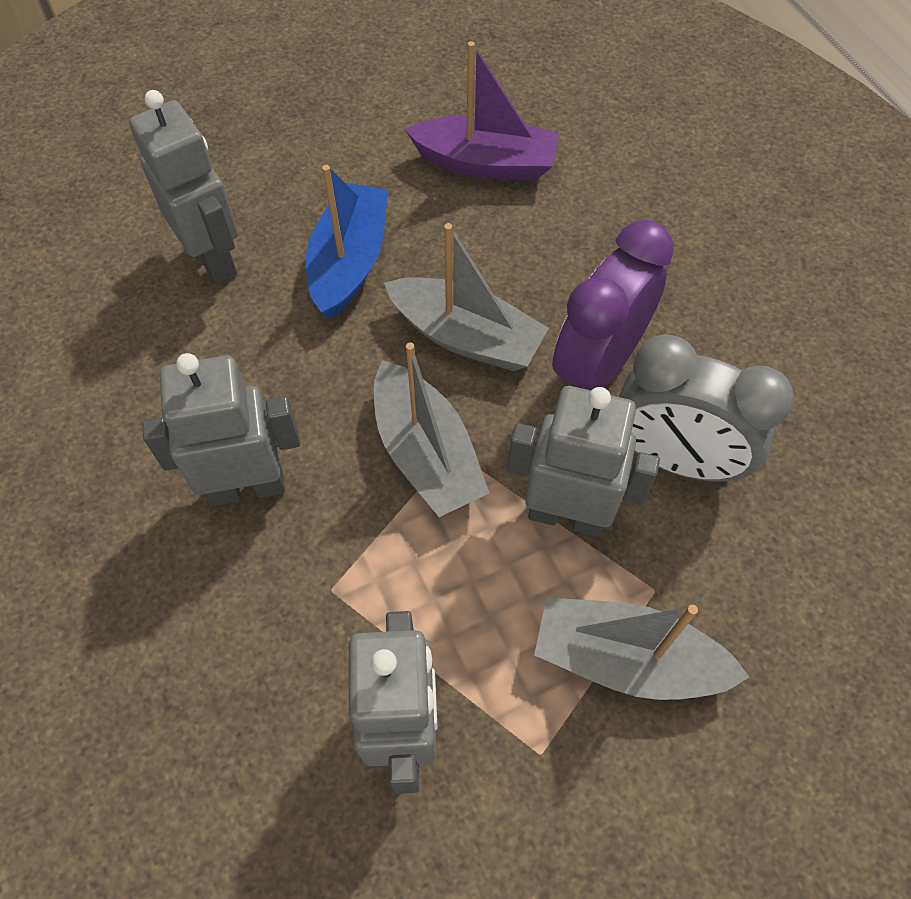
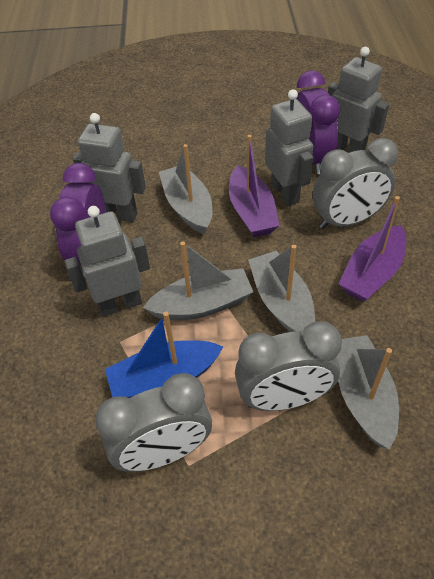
grey boat: [374,342,489,517] [384,223,549,371] [534,597,749,700] = 3 -> [143,241,253,320] [159,144,212,235] [248,245,315,332] [336,335,399,449] = 4
grey clock: [619,334,794,481] = 1 -> [95,373,212,472] [235,321,342,411] [313,138,398,229] = 3
purple boat: [405,41,559,180] = 1 -> [229,135,280,237] [339,196,406,302] = 2
purple clock: [552,220,674,391] = 1 -> [50,163,106,277] [296,70,340,174] = 2

